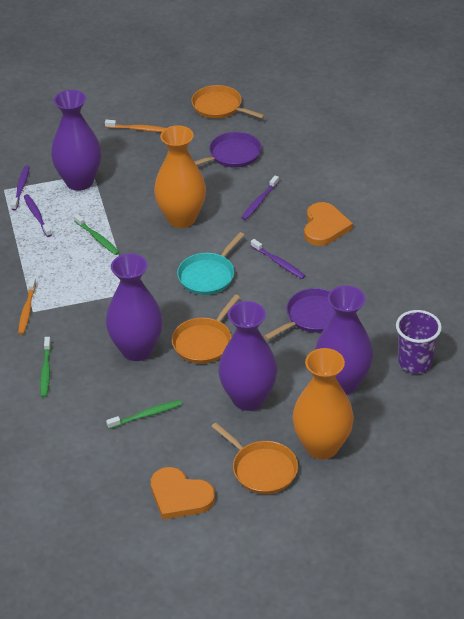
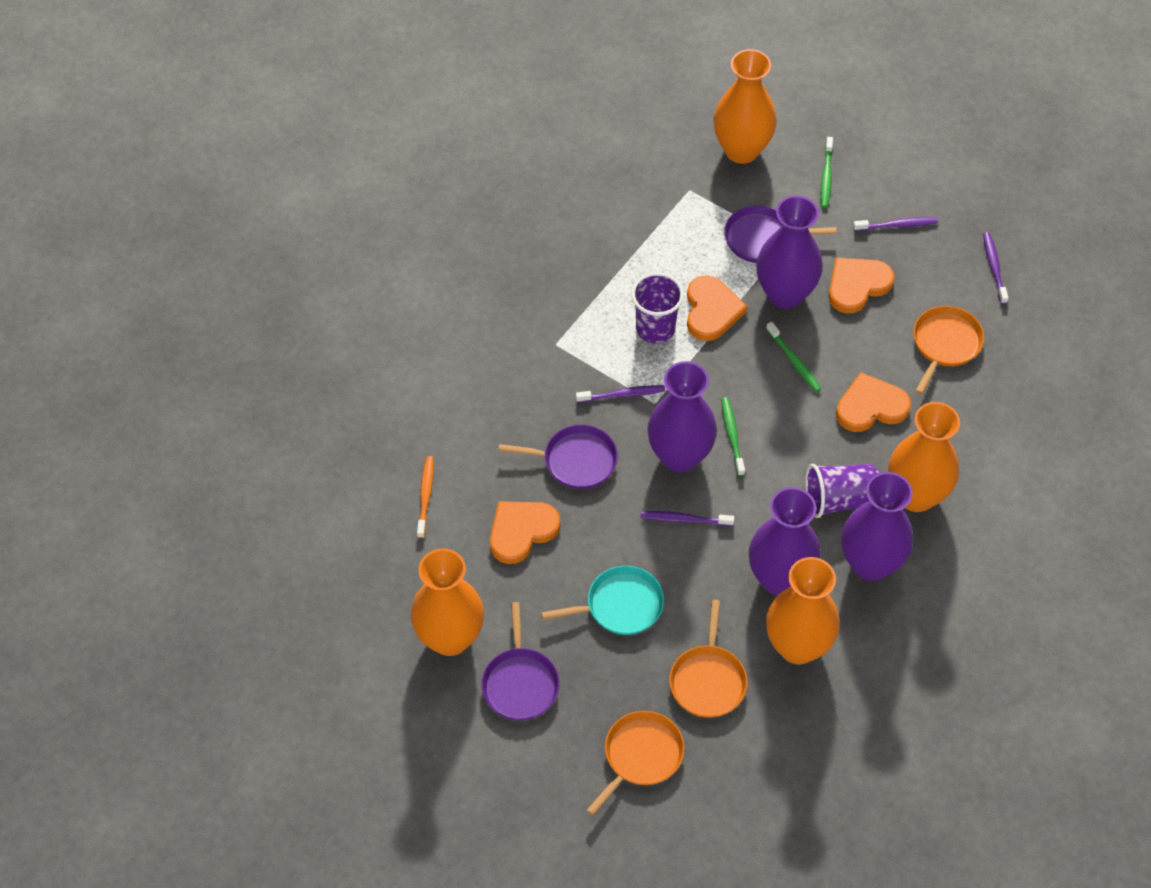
orange heart: [151,467,215,520] [304,202,353,246] = 2 -> [490,501,560,564] [687,275,748,341] [829,258,894,313] [836,372,911,432] = 4
orange toothbrush: [18,278,36,335] [105,120,166,132] = 2 -> [417,456,434,538] = 1
orange vase: [154,125,206,228] [292,348,354,459] = 2 -> [411,548,484,656] [713,49,777,164] [766,557,840,664] [888,402,960,512] = 4
purple cup: [396,310,442,373] = 1 -> [631,273,684,343] [805,464,879,518] = 2
purple pan: [194,132,261,168] [264,288,335,340] = 2 -> [481,602,560,720] [498,425,618,489] [724,206,837,263] = 3

